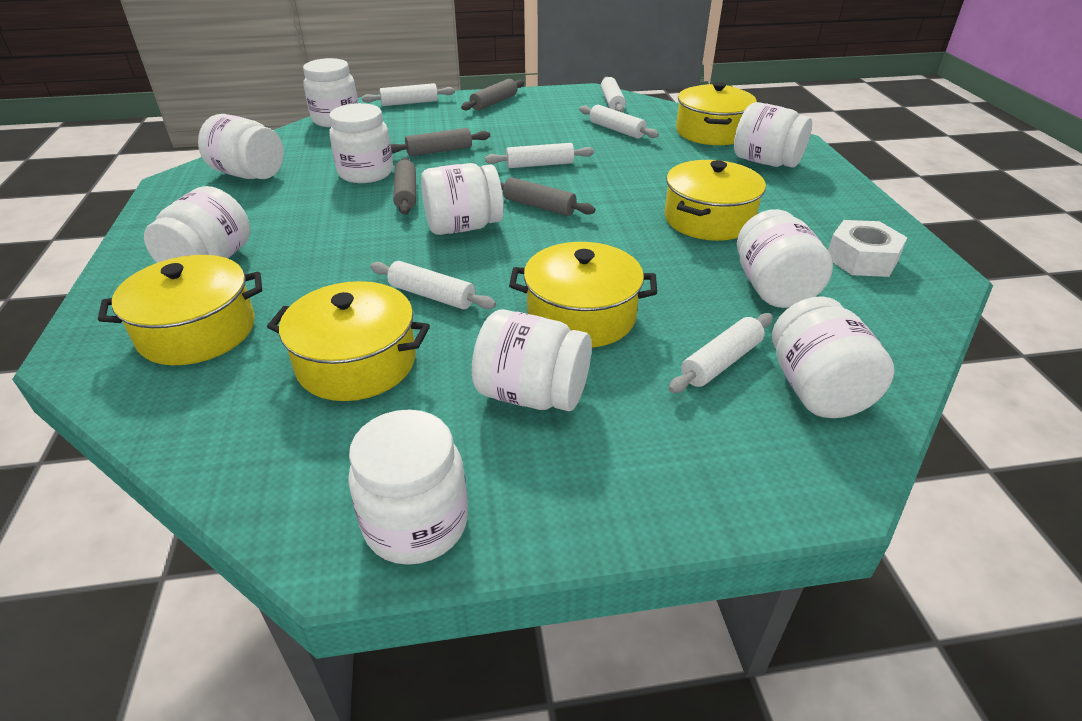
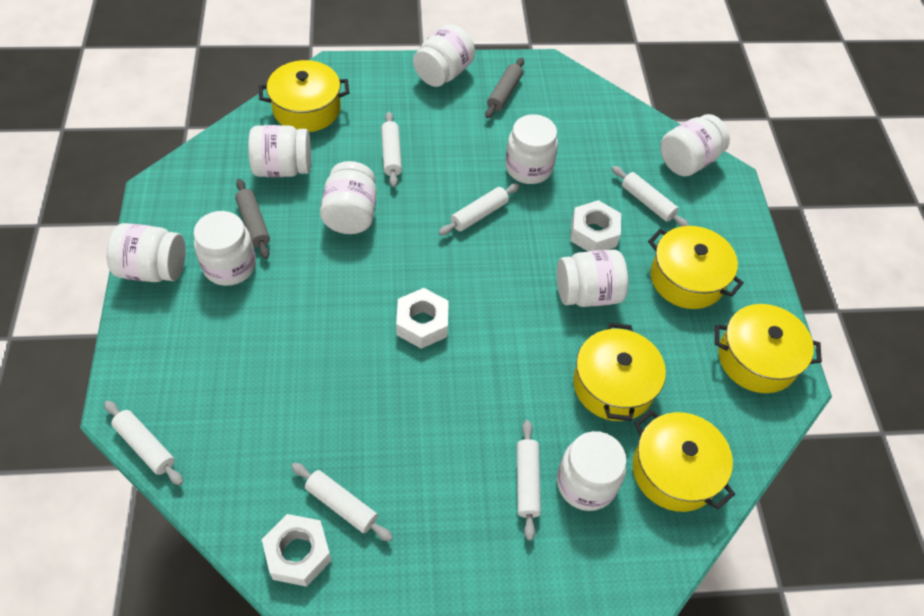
grey rolling pin: [391,128,490,156] [393,157,416,215] [461,79,524,111] [500,177,595,216] = 4 -> [235,179,270,259] [485,58,524,118] = 2
white jar: [144,186,250,263] [198,114,284,179] [303,58,358,127] [329,103,393,183] [348,409,468,565] [421,163,504,235] [472,309,592,411] [734,102,812,168] [737,209,833,308] [772,296,895,418] = 10 -> [107,223,186,282] [194,211,256,286] [248,125,311,177] [320,161,377,234] [413,24,475,87] [505,114,558,184] [557,249,628,307] [557,431,627,511] [661,114,730,177] = 9
white nut: [828,220,908,277] = 1 -> [262,514,332,587] [396,288,449,349] [570,200,621,251] = 3

